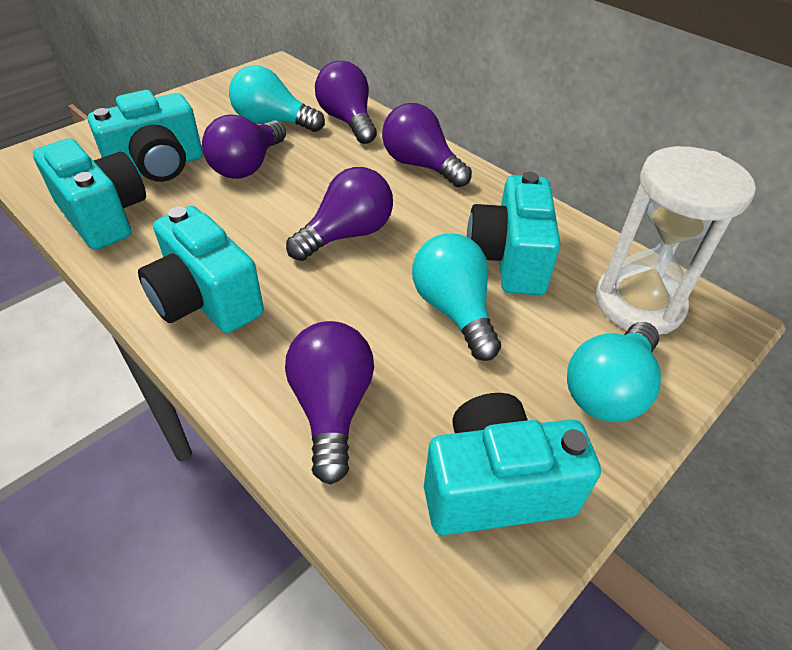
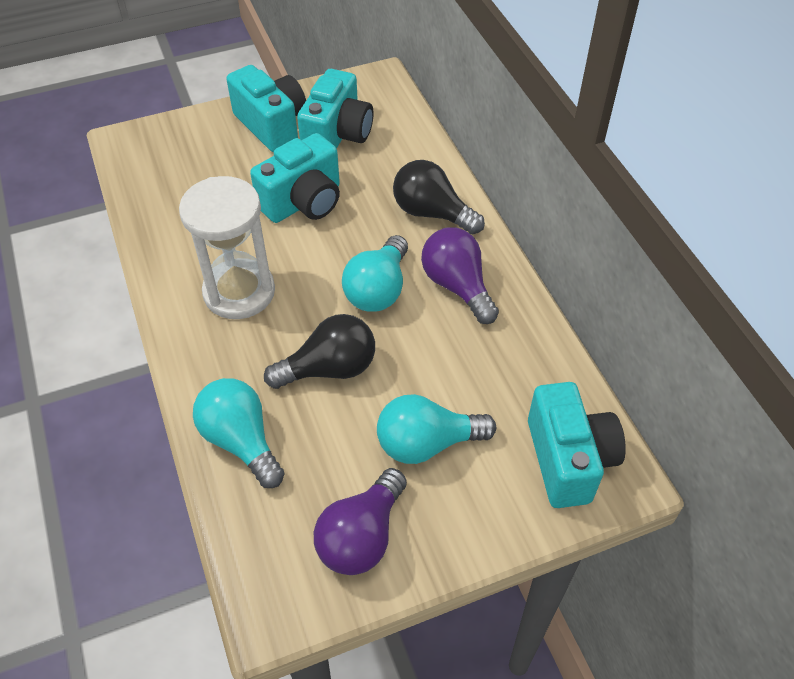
black light bulb: none = 0 -> [264,314,375,389] [393,160,485,234] = 2
purple light bulb: [202,114,286,179] [285,321,374,485] [286,167,393,261] [315,61,377,144] [382,103,472,187] = 5 -> [314,468,407,575] [421,227,499,324] = 2
turquoise camera: [33,138,146,250] [88,90,203,182] [138,206,264,333] [424,393,601,535] [467,172,561,295] = 5 -> [226,65,306,152] [250,133,340,223] [297,69,374,149] [528,382,626,508] = 4

